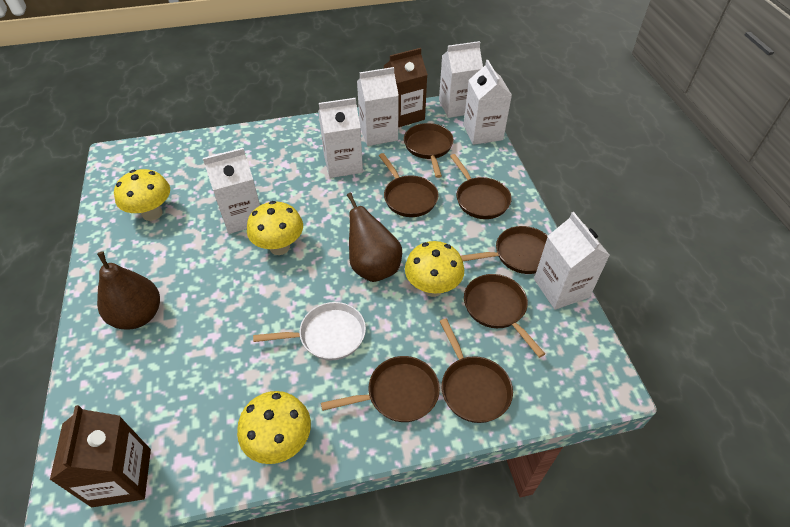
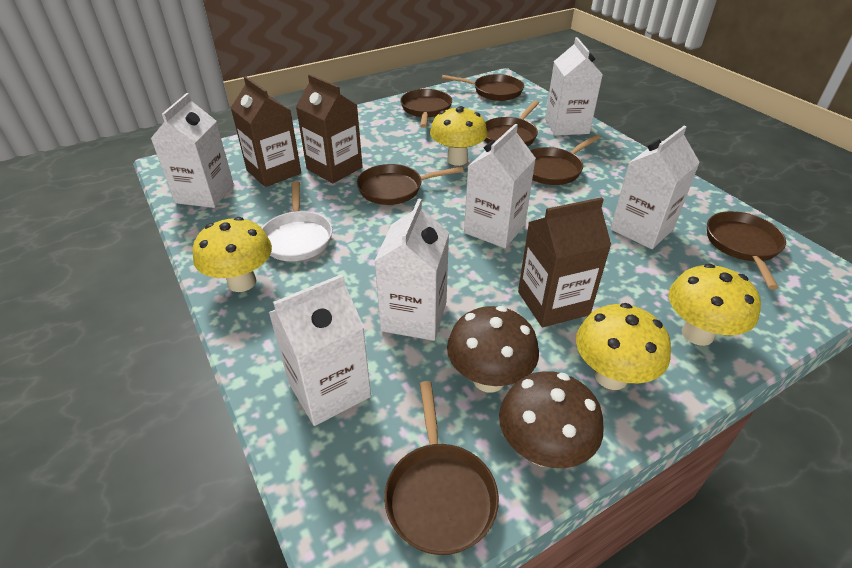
brown carton: [50,405,151,507] [384,48,428,127] = 2 -> [231,76,301,187] [296,74,363,183] [518,197,612,327] = 3
brown mushroom: none = 0 -> [447,306,539,393] [499,371,603,468] = 2
brown pear: [97,251,160,330] [347,193,402,282] = 2 -> none = 0

